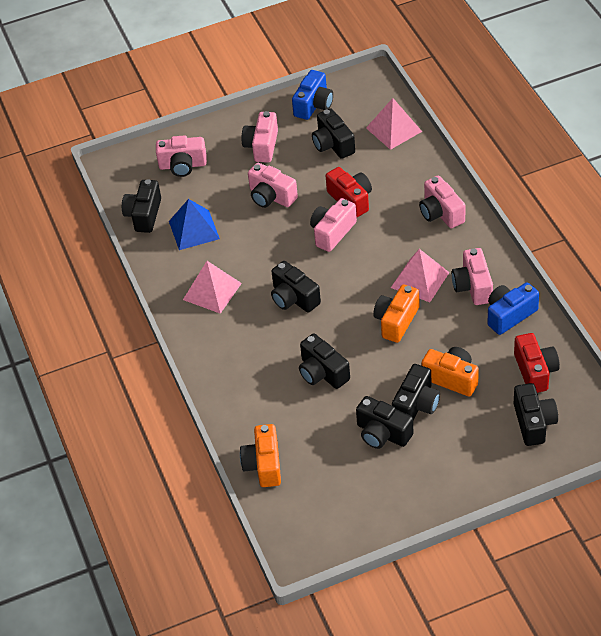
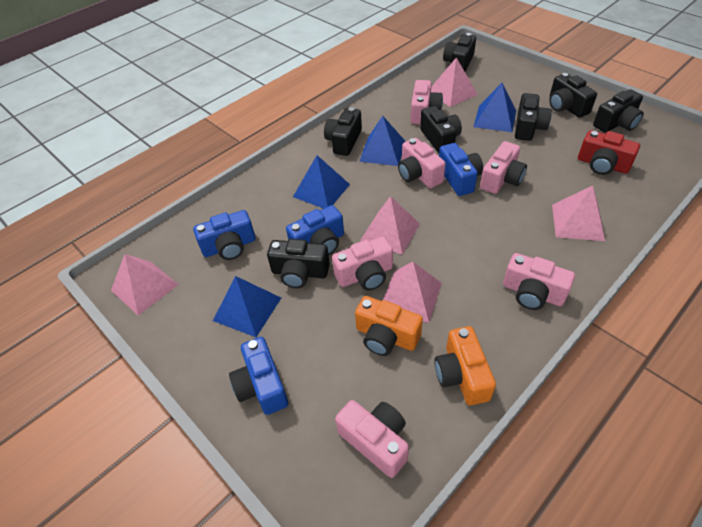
blue camera: [292,70,333,120] [488,282,539,335] = 2 -> [193,210,256,260] [229,337,288,415] [286,205,344,255] [439,143,483,196] = 4
blue pyramid: [169,199,220,250] = 1 -> [213,276,281,337] [293,155,350,209] [359,116,406,166] [474,83,516,132] = 4
orange camera: [240,424,281,487] [373,284,420,343] [422,347,479,397] = 3 -> [355,296,423,356] [434,326,496,405] = 2
pink pyramid: [183,261,242,314] [366,98,422,150] [391,249,450,302] = 3 -> [111,254,179,316] [360,196,420,255] [383,262,442,323] [431,58,478,107] [552,186,605,241] = 5
red camera: [326,167,372,218] [514,333,560,393] = 2 -> [578,130,640,175] = 1

